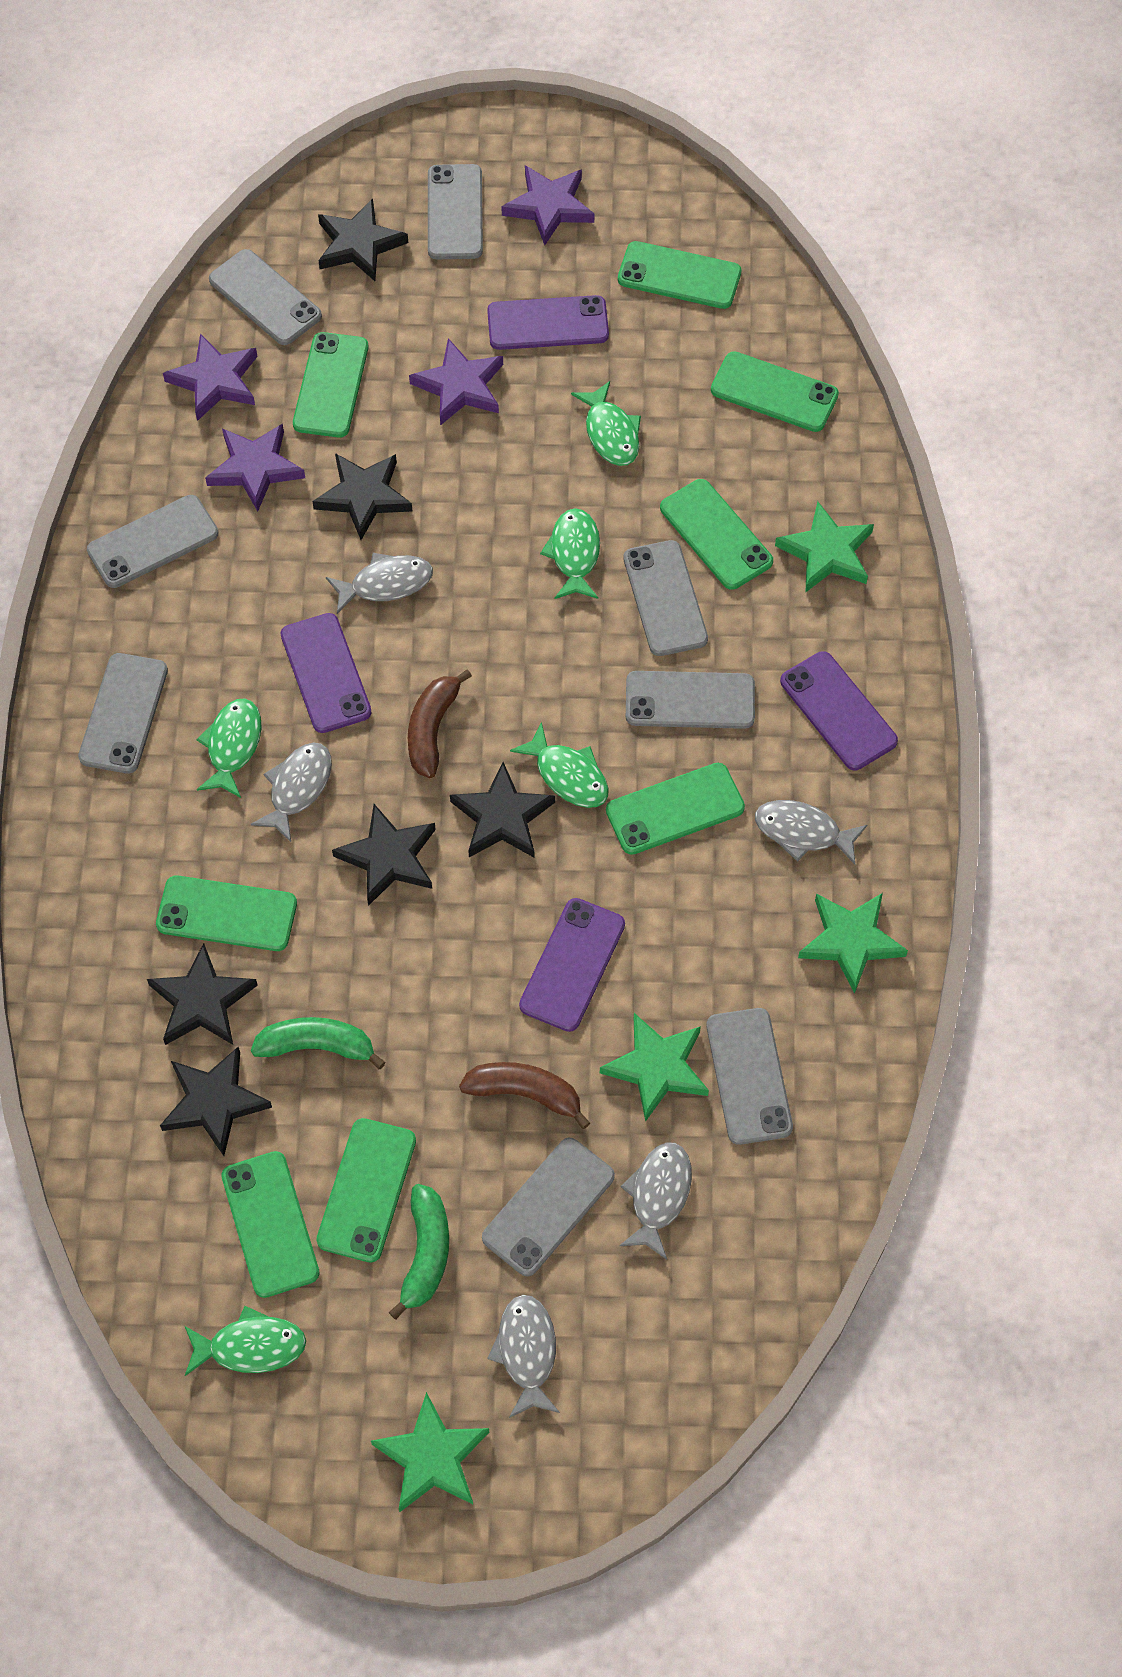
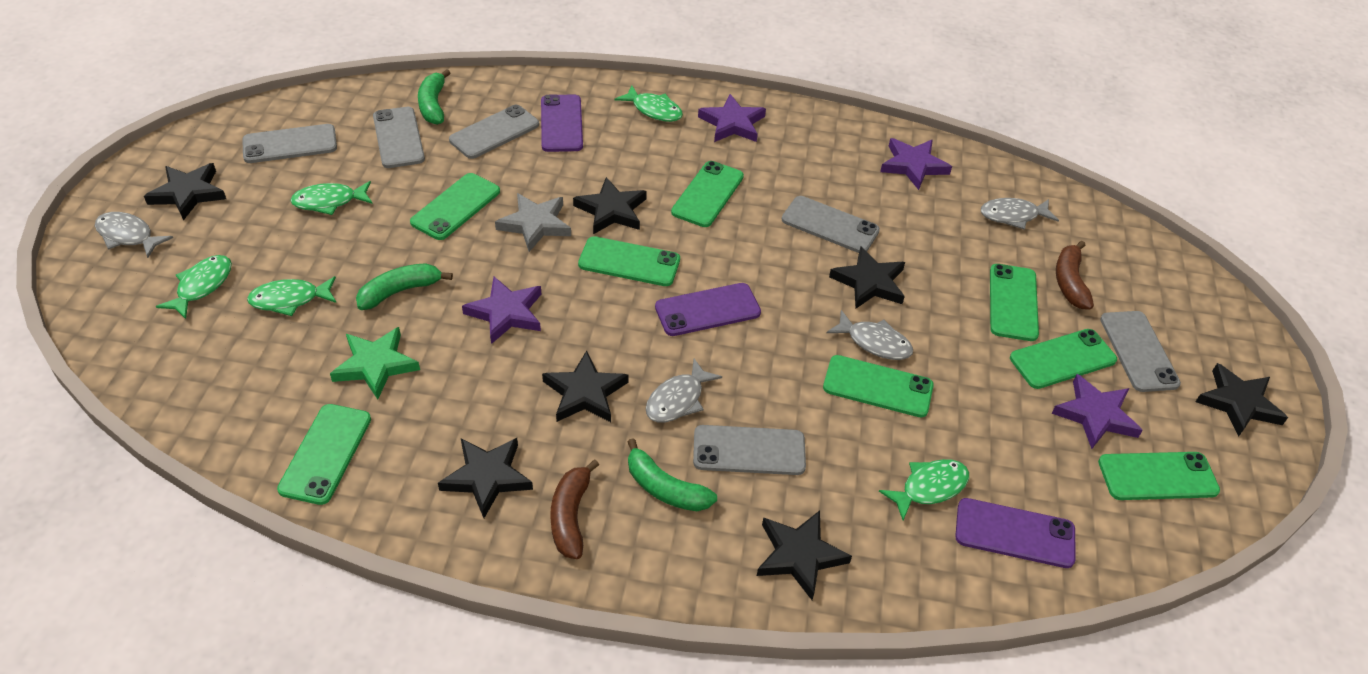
black star: [147,943,258,1045] [160,1047,272,1156] [312,453,412,540] [318,199,408,281] [332,804,436,906] [450,762,555,857] = 6 -> [144,163,226,221] [438,438,533,518] [542,350,629,422] [573,177,647,234] [757,511,852,600] [829,246,905,308] [1196,363,1288,437] = 7
green banana: [251,1017,386,1069] [389,1184,449,1319] = 2 -> [356,263,453,310] [418,69,450,125] [628,438,717,511] = 3
green star: [371,1392,489,1512] [600,1013,709,1122] [775,501,874,593] [798,893,908,994] = 4 -> [330,327,420,400] = 1
grey fish: [251,742,332,842] [326,553,433,614] [487,1295,560,1418] [619,1142,692,1260] [755,800,867,865] = 5 -> [95,212,173,258] [646,359,722,423] [827,310,913,360] [981,198,1059,230] = 4
grey phone: [78,653,168,774] [87,495,219,588] [209,249,322,345] [428,164,483,259] [482,1137,615,1276] [623,540,708,656] [626,671,755,729] [706,1008,793,1145] = 8 -> [242,124,337,163] [373,107,425,168] [449,105,539,159] [693,425,806,475] [782,196,880,253] [1100,311,1181,392] = 6
grey star: none = 0 -> [495,193,571,252] = 1
purple phone: [280,613,372,733] [487,295,609,350] [519,898,625,1032] [780,651,898,770] = 4 -> [541,95,583,152] [655,283,761,336] [955,498,1075,568] = 3

